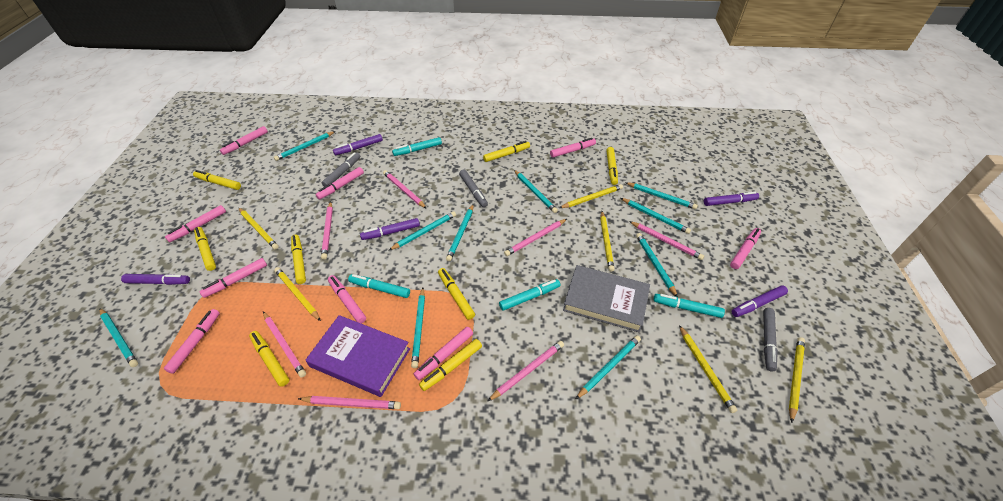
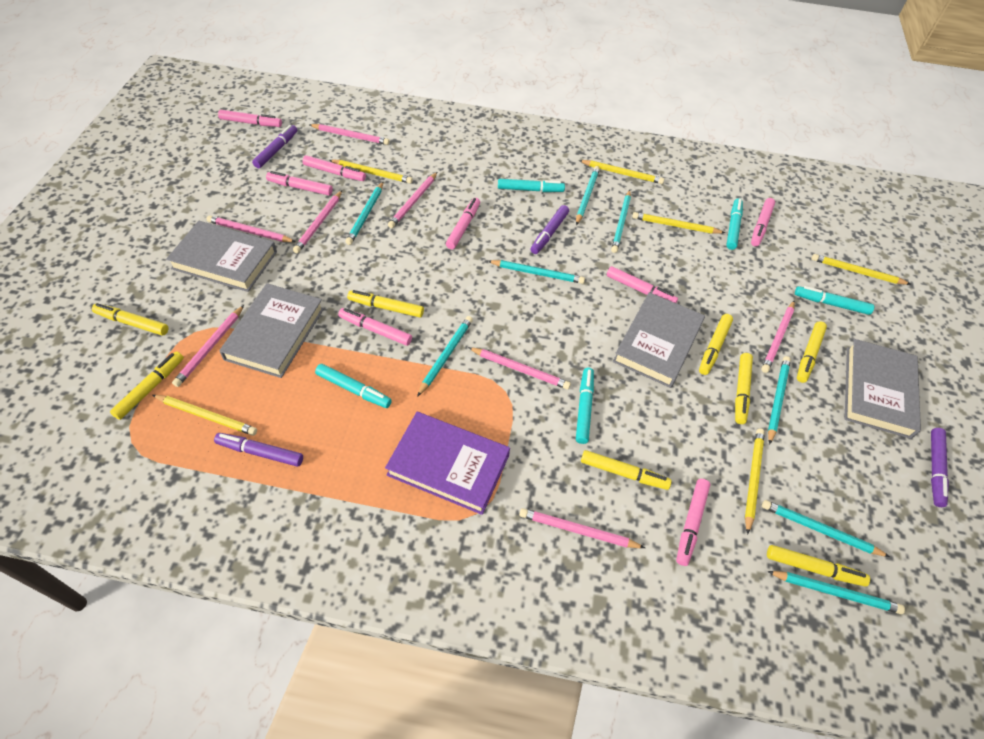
grey book: [563,265,650,333] = 1 -> [166,221,277,292] [219,283,324,378] [613,292,705,388] [845,339,921,439] = 4
grey marker: [322,152,361,187] [459,169,488,207] [763,308,778,372] = 3 -> none = 0
pink marker: [164,309,220,374] [165,205,226,242] [199,258,267,298] [220,126,268,155] [316,167,364,200] [328,275,366,324] [414,327,473,380] [550,138,596,158] [730,228,761,269] = 9 -> [218,110,282,127] [266,171,333,195] [303,155,366,181] [338,308,412,346] [446,198,480,249] [607,266,678,303] [676,479,711,566] [751,198,775,246] = 8
pink pencil: [263,312,306,378] [298,396,401,409] [321,201,333,260] [383,170,427,209] [488,341,564,401] [504,219,567,256] [629,221,704,260] = 7 -> [172,305,244,387] [207,215,296,242] [293,190,342,253] [309,124,390,145] [388,172,437,228] [468,347,571,390] [519,508,645,548] [761,301,795,373] = 8
purple marker: [121,274,190,285] [333,134,383,155] [360,218,420,240] [704,192,759,206] [731,285,788,317] = 5 -> [214,433,303,467] [252,125,297,168] [530,205,569,254] [931,428,949,507] = 4
turquoise marker: [348,274,410,298] [392,137,442,156] [499,279,560,311] [653,294,725,318] = 4 -> [315,364,392,408] [498,179,565,192] [576,368,594,444] [726,198,743,250] [795,286,874,315] = 5
turquoise pencil: [100,308,138,367] [274,131,335,161] [389,211,456,250] [411,288,425,368] [446,205,474,261] [514,170,558,213] [576,335,641,399] [621,198,691,234] [625,182,698,209] [636,233,678,297] = 10 -> [346,182,383,245] [417,316,473,397] [488,260,585,284] [576,166,600,225] [611,190,631,253] [762,500,890,557] [767,571,905,614] [768,356,791,445] = 8

